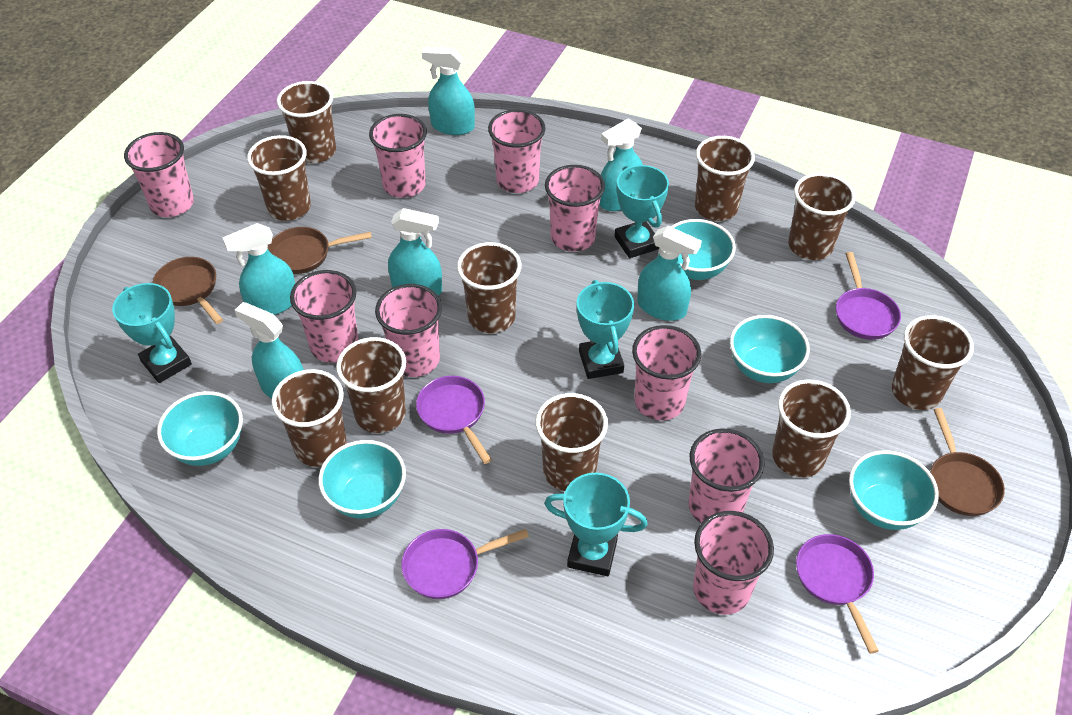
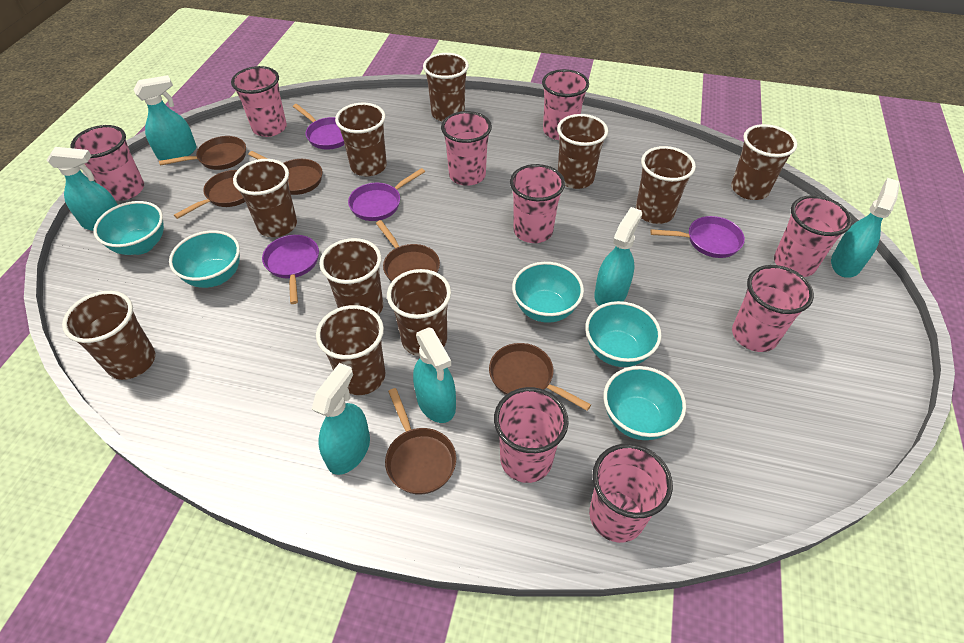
brown pan: [153,257,223,324] [268,227,372,274] [930,408,1005,516] = 3 -> [159,136,246,170] [174,170,245,219] [248,151,322,195] [376,220,440,282] [385,388,456,495] [489,343,591,411] = 6
turquoise trophy: [112,283,192,383] [544,473,648,576] [577,280,634,379] [615,165,669,258] = 4 -> none = 0

